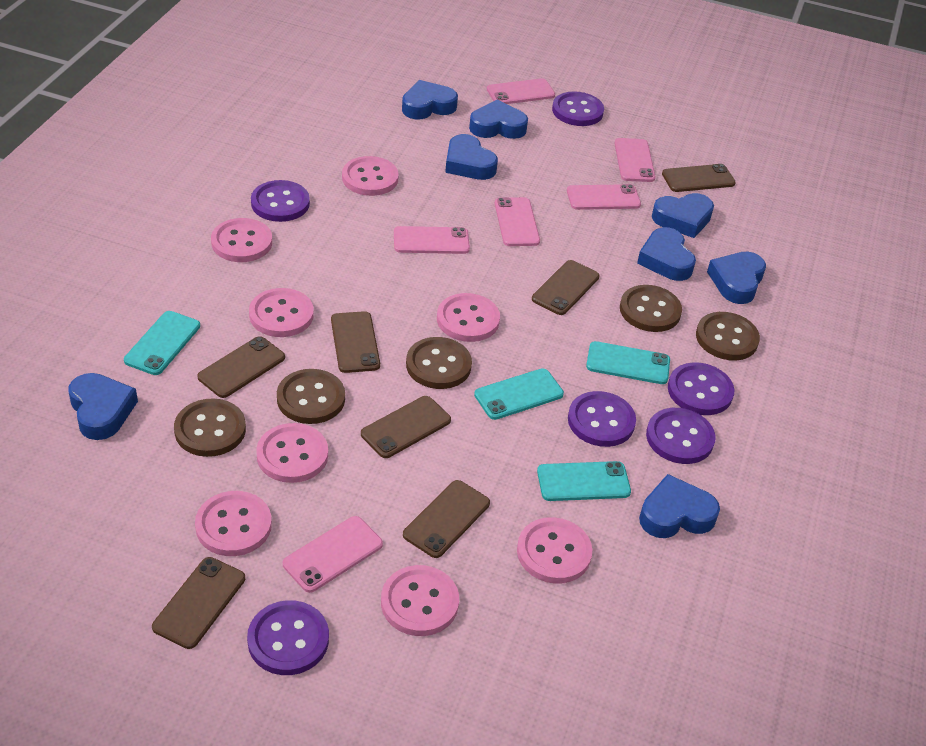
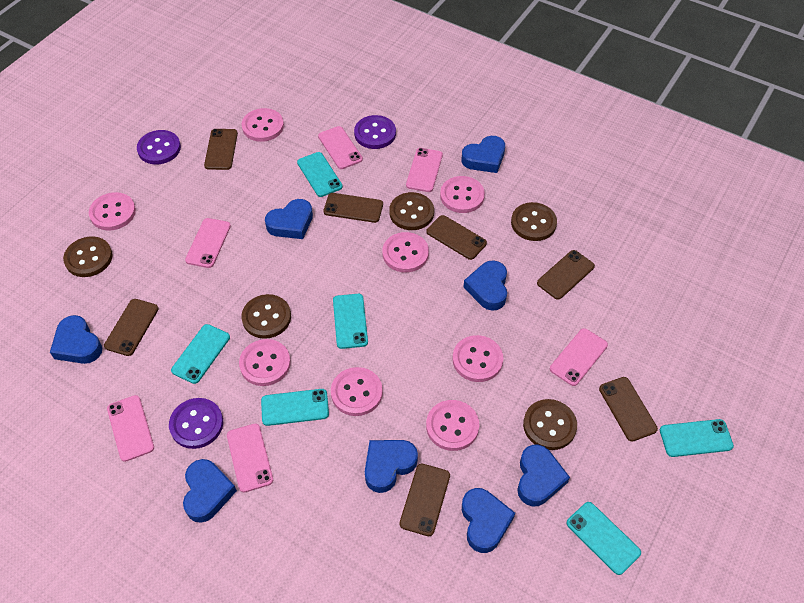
purple button: [247,600,329,675] [251,180,310,222] [552,91,604,126] [568,391,636,447] [646,408,715,464] [668,362,735,415] = 6 -> [137,130,181,165] [169,398,223,449] [354,115,396,149] = 3
turquoise phone: [124,311,200,375] [474,368,564,420] [537,461,631,501] [586,341,670,384] = 4 -> [171,324,230,384] [261,389,329,426] [297,152,343,197] [333,294,368,349] [567,502,641,575] [660,419,734,457] = 6

